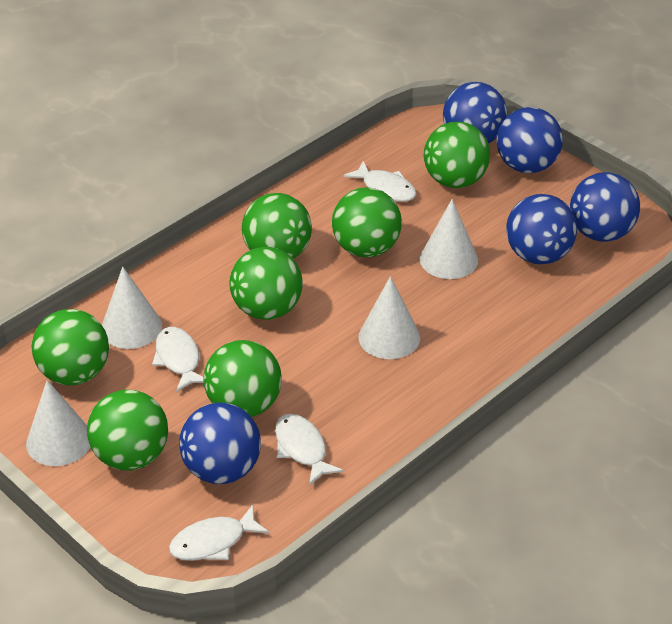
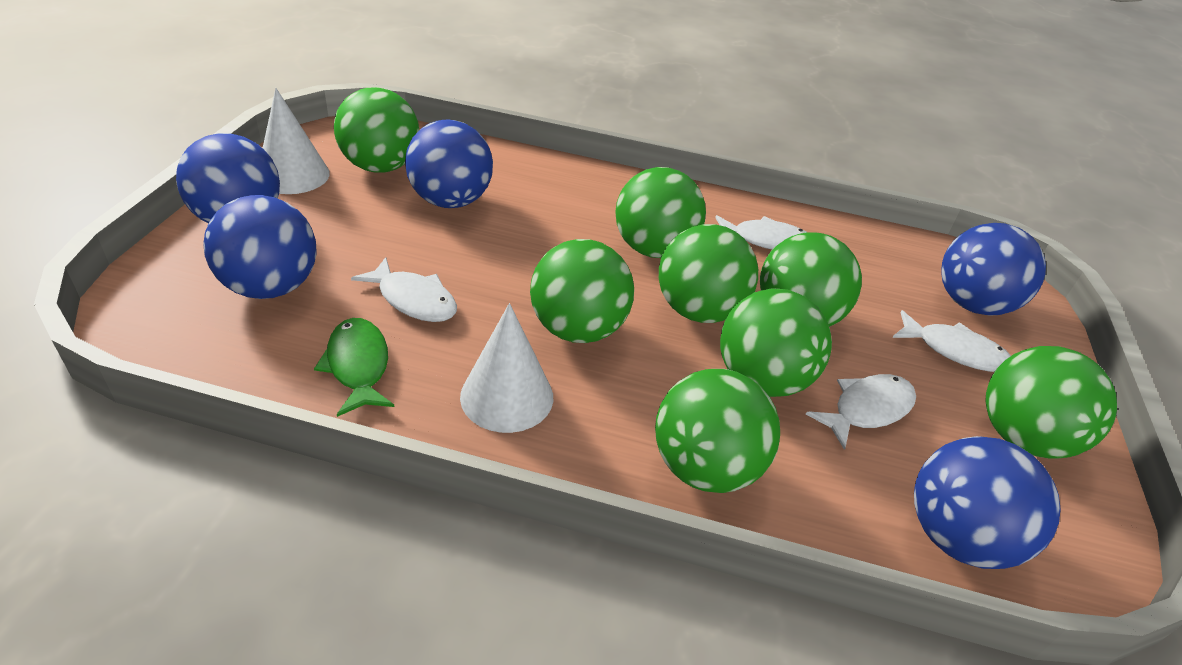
green ball: [32,309,109,385] [87,390,168,470] [203,340,282,417] [229,247,303,320] [242,193,312,259] [332,187,402,258] [424,122,490,188] = 7 -> [334,87,419,173] [530,239,634,343] [615,167,706,258] [655,369,780,493] [659,224,758,323] [720,288,832,397] [760,232,862,327] [985,346,1117,459] = 8
green fish: none = 0 -> [314,318,394,417] = 1
white cone: [26,380,90,466] [102,267,162,349] [358,276,420,359] [420,199,478,279] = 4 -> [263,88,330,194] [460,303,553,433] = 2

